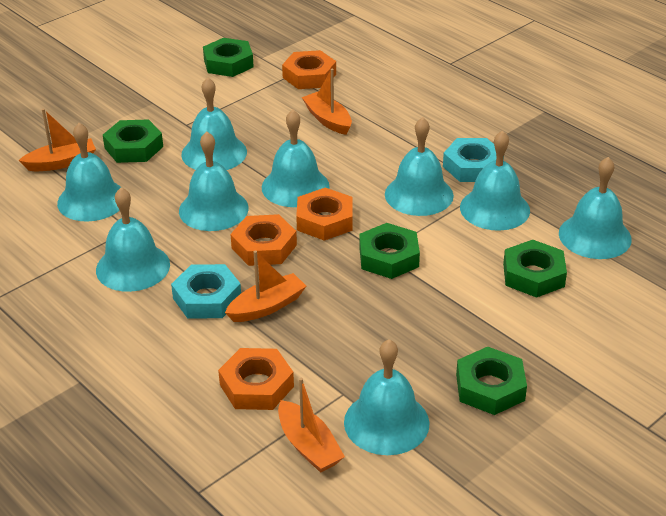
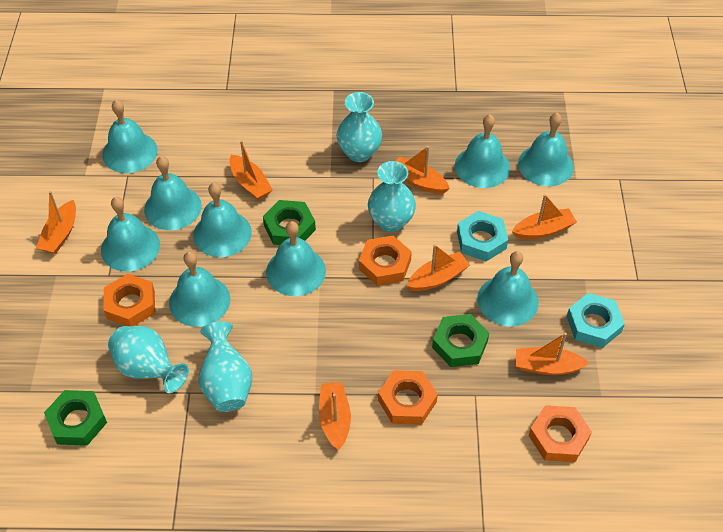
green nut: [103,119,163,163] [203,38,254,77] [359,223,420,279] [456,347,527,415] [503,240,567,298] = 5 -> [44,390,107,446] [263,200,316,245] [432,314,489,367] = 3
orange boat: [18,109,96,171] [225,250,306,322] [278,378,345,473] [302,69,352,135] = 4 -> [36,191,76,254] [229,141,273,200] [319,382,351,450] [396,146,450,194] [407,244,470,291] [512,194,577,239] [516,333,589,375] = 7
turquoise vase: none = 0 -> [108,326,189,393] [198,321,252,412] [337,92,382,162] [368,161,416,232] = 4

